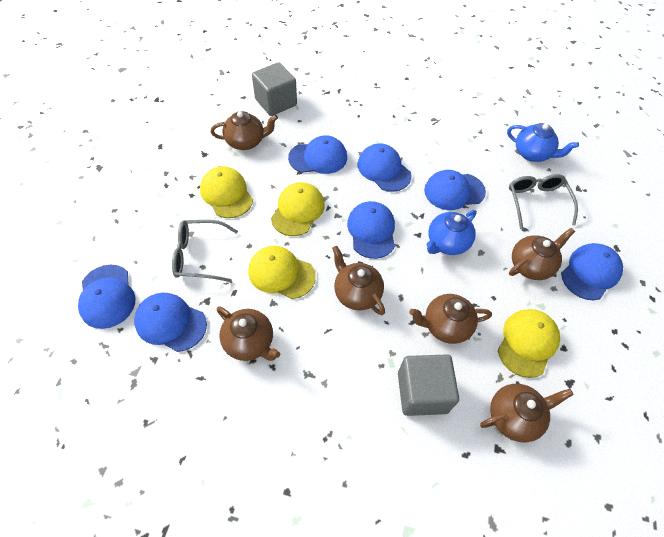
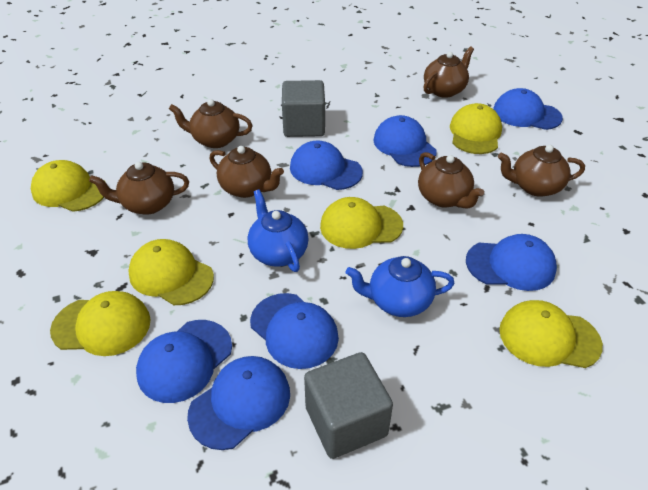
grey glasses: [172,220,238,282] [509,174,578,229] = 2 -> none = 0
yellow cap: [200,166,253,218] [248,246,316,299] [271,182,324,236] [498,309,560,378] = 4 -> [31,160,104,212] [50,291,151,356] [128,239,214,305] [320,197,403,249] [450,103,502,154] [499,300,603,368] = 6

